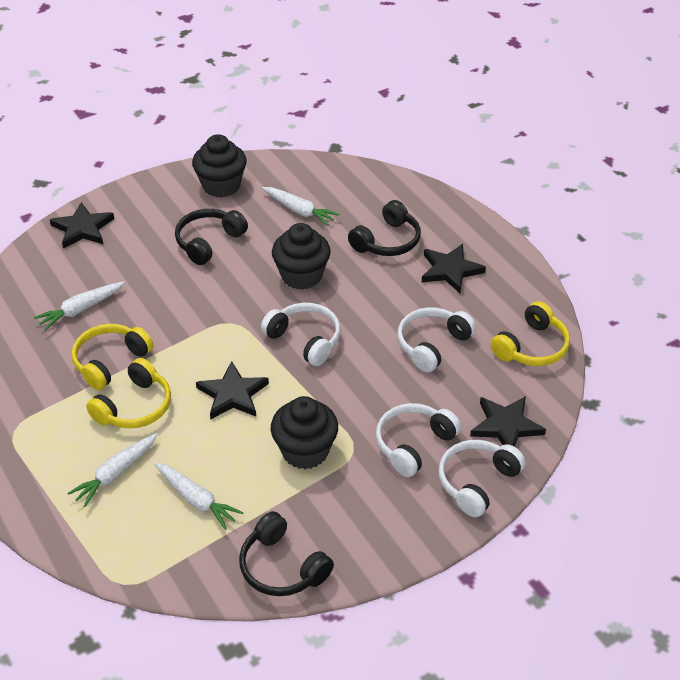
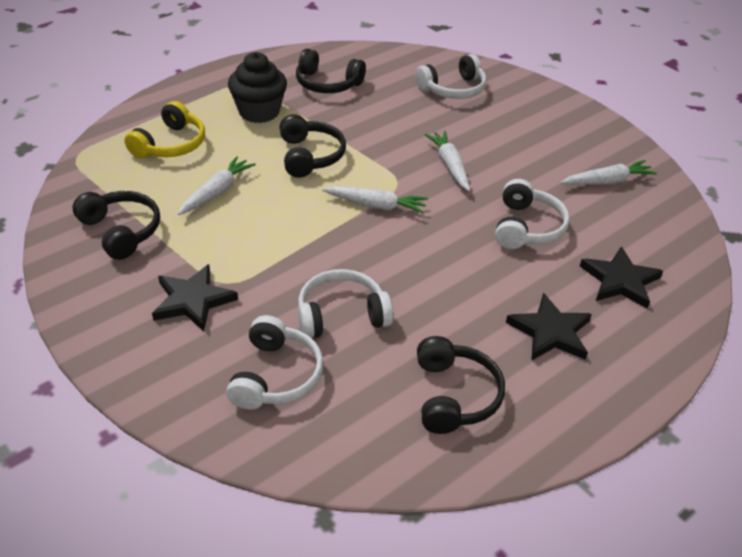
black cupcake: [192,134,247,198] [271,396,338,469] [272,223,331,290] = 3 -> [228,52,287,123] = 1
black headphones: [175,209,248,265] [239,511,334,596] [348,200,421,256] = 3 -> [73,191,160,260] [279,114,346,178] [296,49,366,93] [417,336,505,434] = 4
black star: [50,202,114,248] [196,361,269,419] [422,244,486,293] [470,396,546,447] = 4 -> [152,264,238,331] [506,293,592,361] [580,246,663,309] = 3
yellow headphones: [71,324,153,390] [86,358,171,428] [491,301,570,366] = 3 -> [125,101,205,159] = 1

